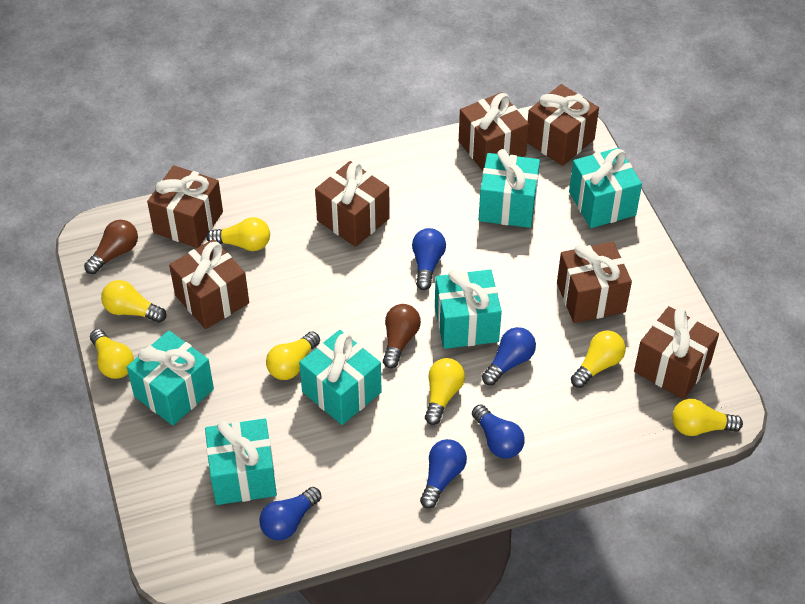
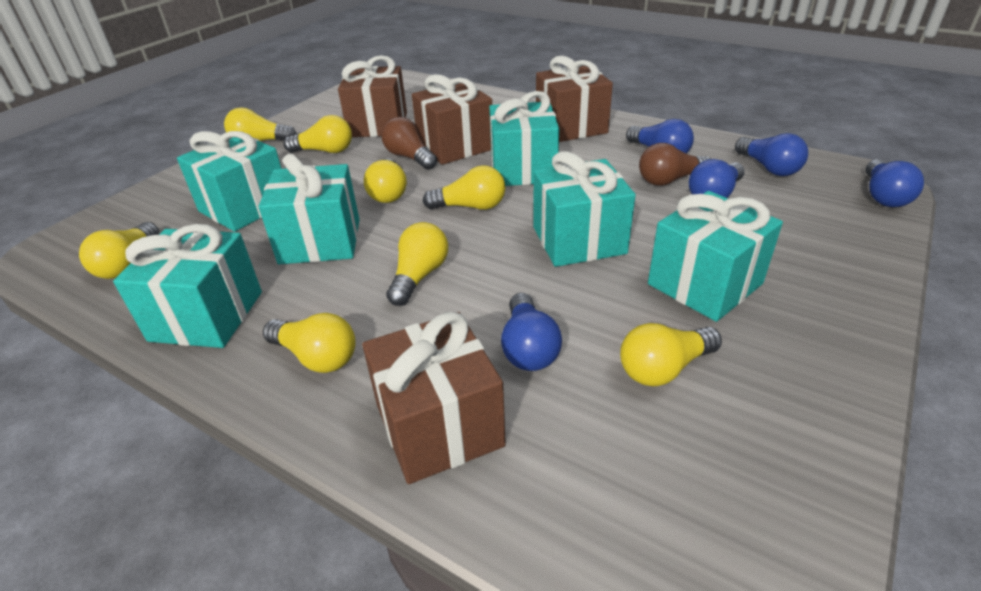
brown gift: [147,165,223,248] [169,239,249,329] [315,161,390,247] [459,92,529,171] [527,84,599,166] [557,241,632,323] [634,306,719,399] = 7 -> [338,55,407,137] [362,312,506,484] [412,74,492,165] [536,56,613,142] = 4
yellow light bulb: [90,329,134,379] [101,280,166,323] [206,217,270,251] [266,331,320,380] [425,358,465,425] [571,331,626,388] [672,399,743,436] = 7 -> [79,222,159,279] [224,107,297,141] [263,313,356,373] [283,115,352,153] [364,158,407,203] [386,222,448,306] [423,165,506,210] [620,323,722,386] = 8

